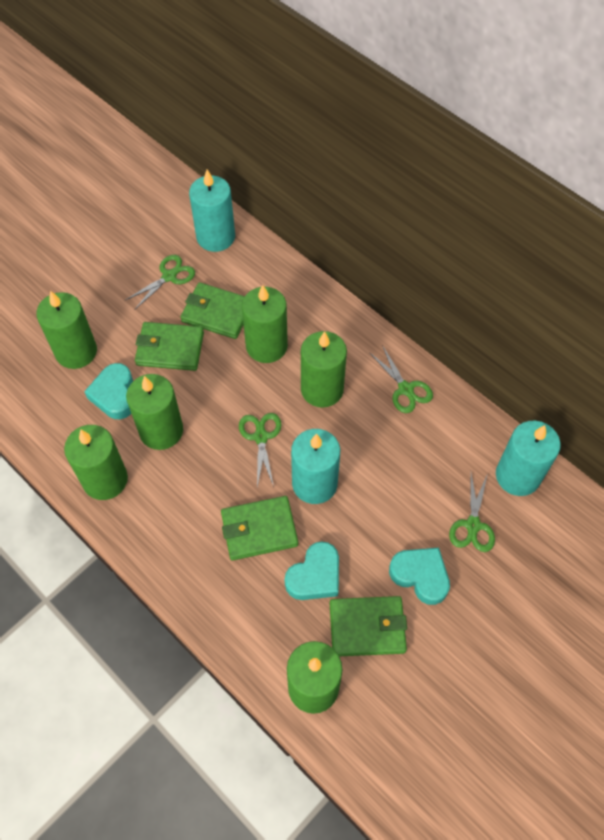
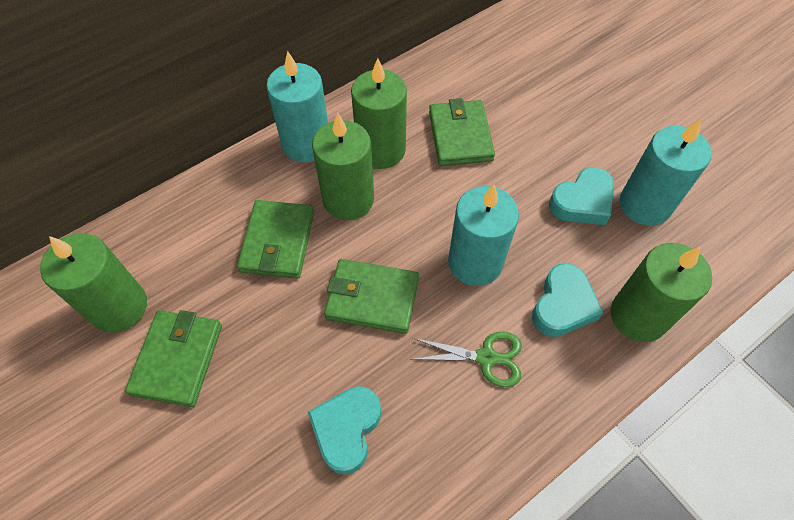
green candle: [36,291,97,369] [64,425,128,500] [126,374,183,450] [242,285,288,363] [287,641,342,714] [301,331,347,408] = 6 -> [40,233,147,333] [312,113,374,220] [351,58,407,169] [611,243,712,342] = 4
green scissors: [126,255,195,310] [239,413,282,487] [369,345,433,413] [449,473,495,552] = 4 -> [410,332,522,387] = 1

